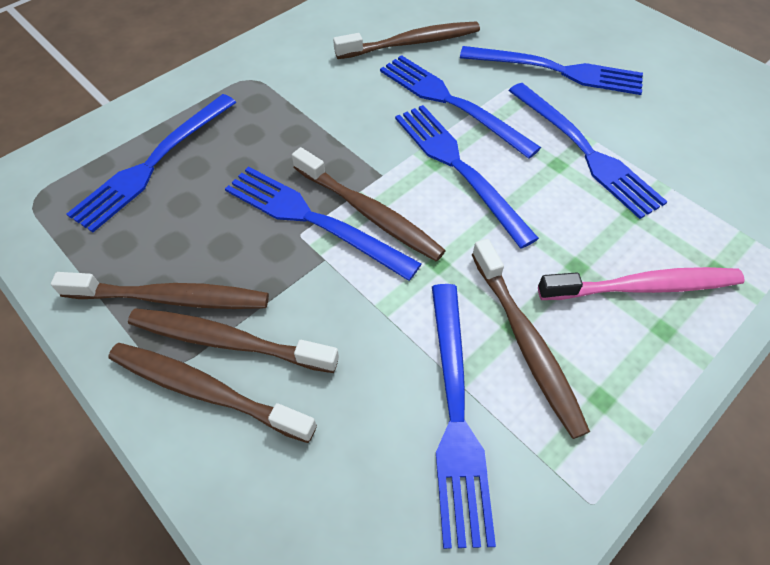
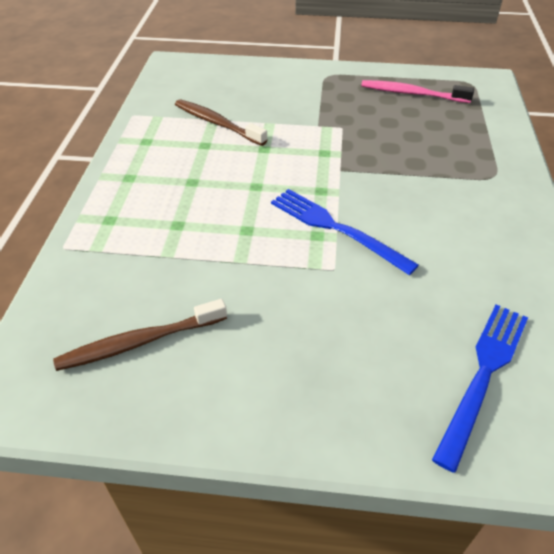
blue fork: [67,94,236,233] [225,166,422,281] [380,55,541,159] [395,105,539,249] [432,284,496,549] [460,46,643,95] [508,83,668,219] = 7 -> [271,189,419,275] [432,304,528,473] = 2
brown toothbrush: [51,272,269,309] [108,343,317,443] [128,308,339,373] [292,147,446,262] [333,22,480,59] [472,239,590,439] = 6 -> [53,299,227,371] [175,99,267,146] = 2

